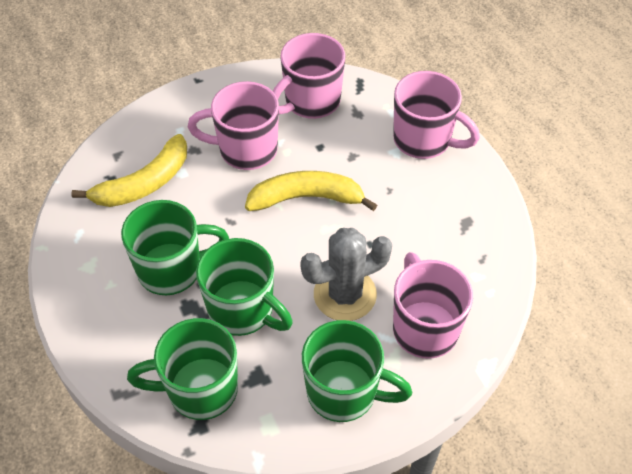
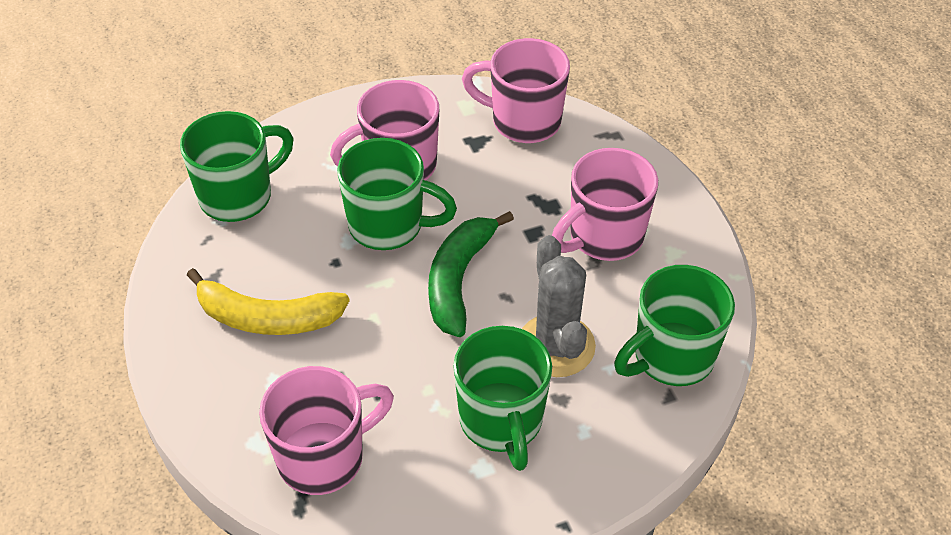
green banana: none = 0 -> [428,211,514,337] = 1
yellow banana: [71,134,187,207] [245,171,377,211] = 2 -> [187,268,350,335] = 1

